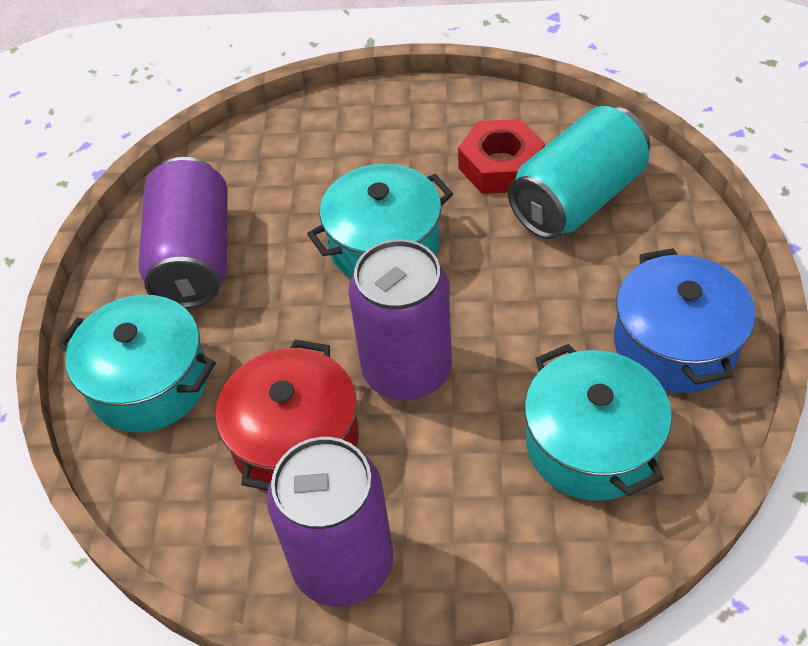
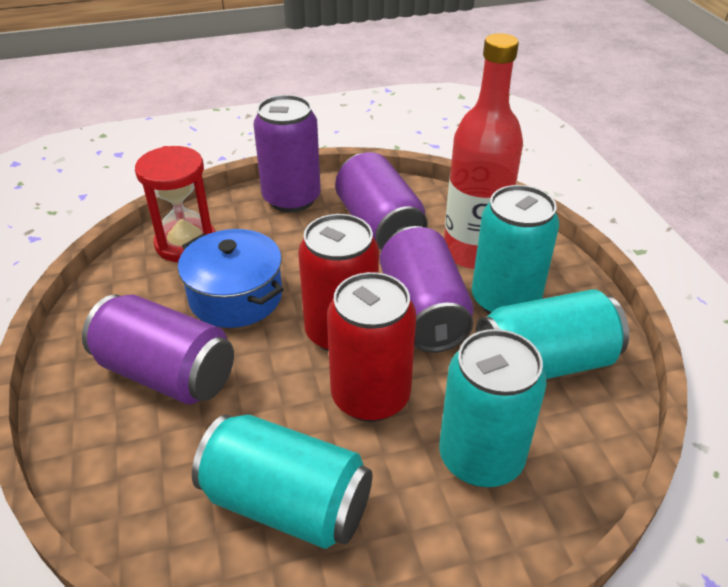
purple can: [138,157,228,308] [267,437,393,607] [348,239,452,400] = 3 -> [82,295,234,405] [253,95,321,212] [335,152,428,250] [380,226,474,353] = 4
red bottle: none = 0 -> [444,33,523,269] = 1
red can: none = 0 -> [298,214,379,352] [327,272,416,422] = 2
red hourglass: none = 0 -> [135,146,216,262] = 1
red nut: [458,119,545,194] = 1 -> none = 0
red pot: [216,340,359,491] = 1 -> none = 0
turquoise can: [508,106,650,239] = 1 -> [192,415,372,549] [439,329,547,487] [472,185,559,314] [476,289,629,379] = 4
turquoise pot: [57,295,216,433] [307,164,453,279] [524,344,672,501] = 3 -> none = 0

